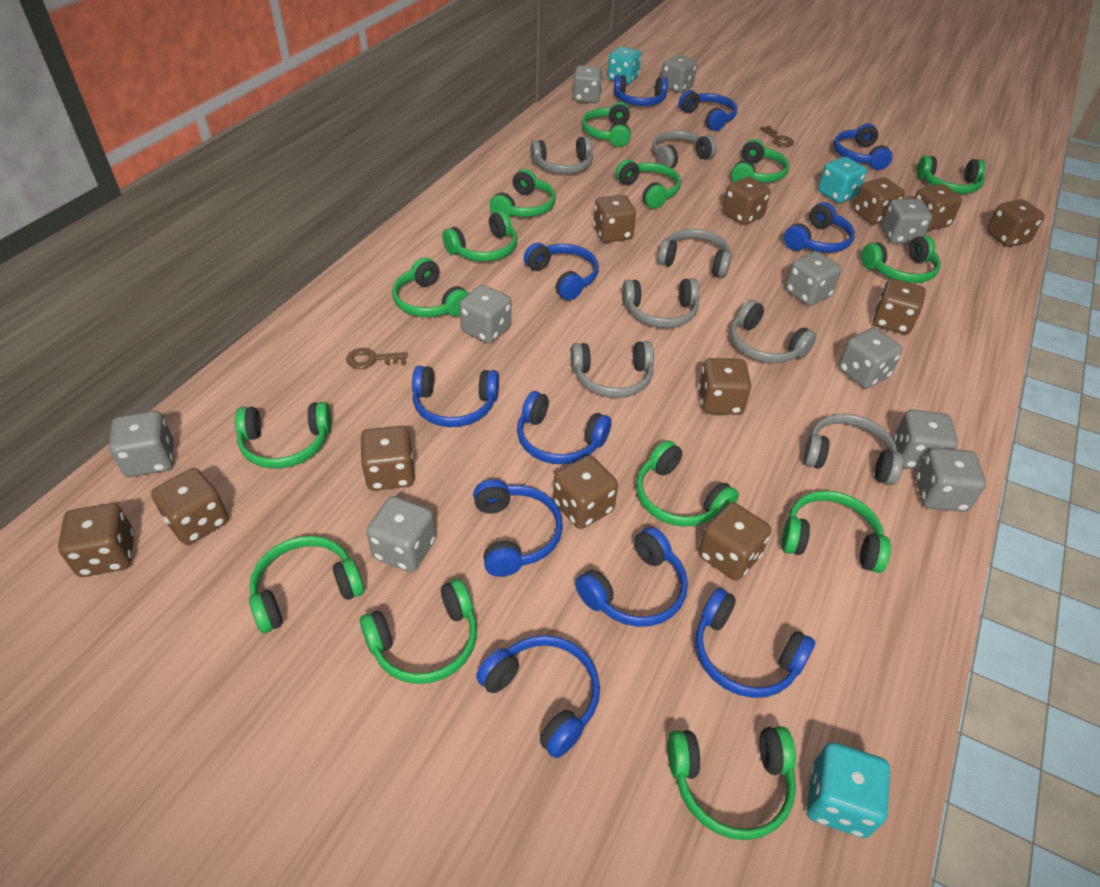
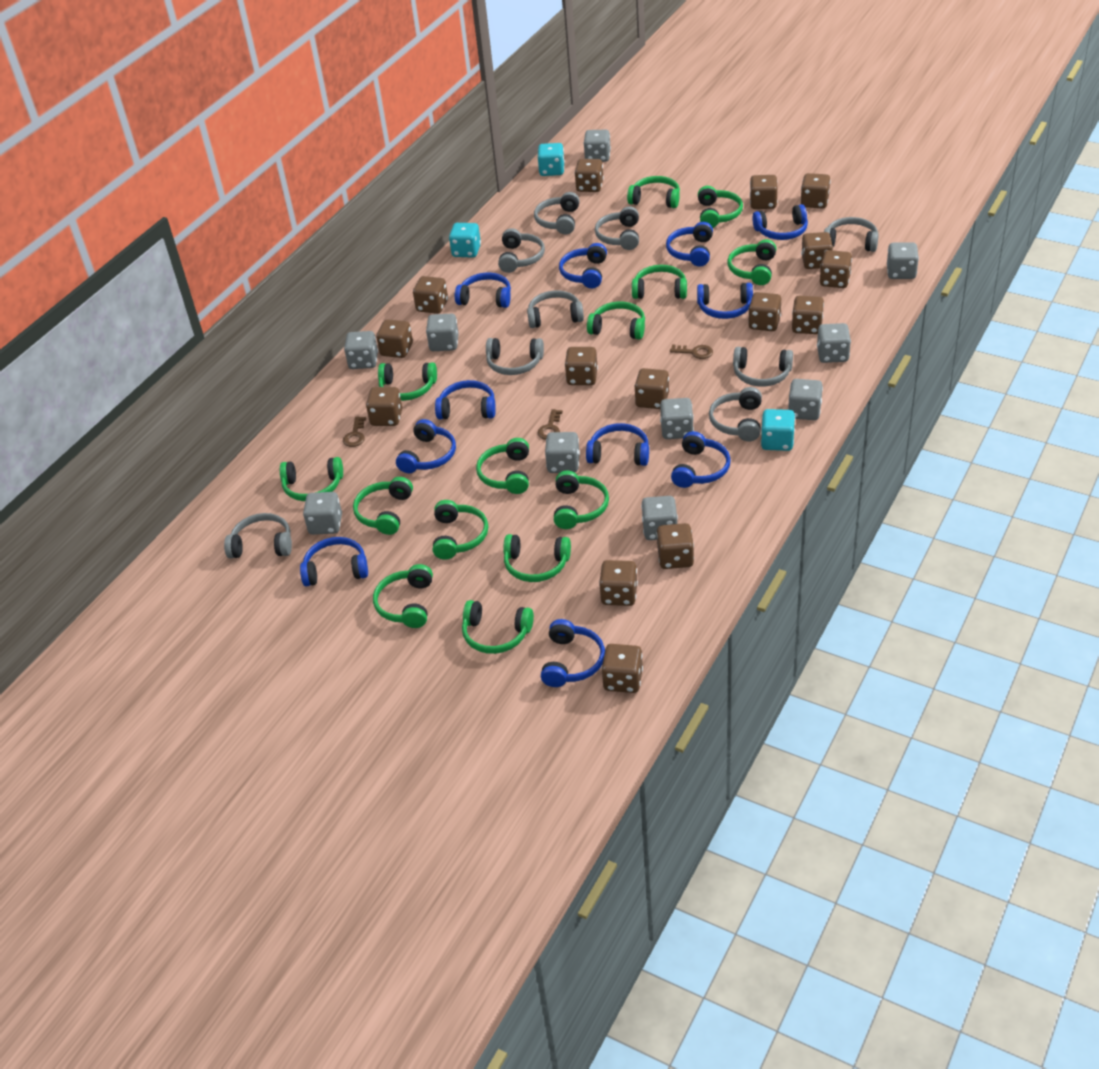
brown dice: [58,503,134,577] [151,468,229,545] [360,426,414,491] [553,455,618,529] [593,195,636,242] [698,358,751,415] [698,502,771,581] [722,177,771,225] [853,178,905,224] [873,279,926,334] [914,184,962,231] [987,199,1045,247] = 12 -> [366,387,402,426] [376,319,413,358] [413,276,448,314] [565,347,598,385] [575,159,604,192] [599,560,638,606] [601,644,643,693] [634,368,669,409] [657,523,694,569] [748,292,781,331] [750,175,778,209] [792,296,824,334] [800,173,830,208] [801,232,833,269] [820,250,852,288] = 15
brown key: [346,348,408,369] [760,126,794,147] = 2 -> [343,417,366,447] [537,409,563,440] [670,344,713,359] = 3
grey headphones: [531,136,593,174] [571,341,654,398] [622,278,699,328] [652,130,717,168] [658,229,732,278] [730,300,817,363] [803,414,903,485] = 7 -> [224,513,292,558] [486,338,544,375] [498,228,545,273] [527,290,584,328] [534,192,580,235] [595,206,639,250] [709,387,762,442] [733,347,793,386] [824,217,879,252] = 9

